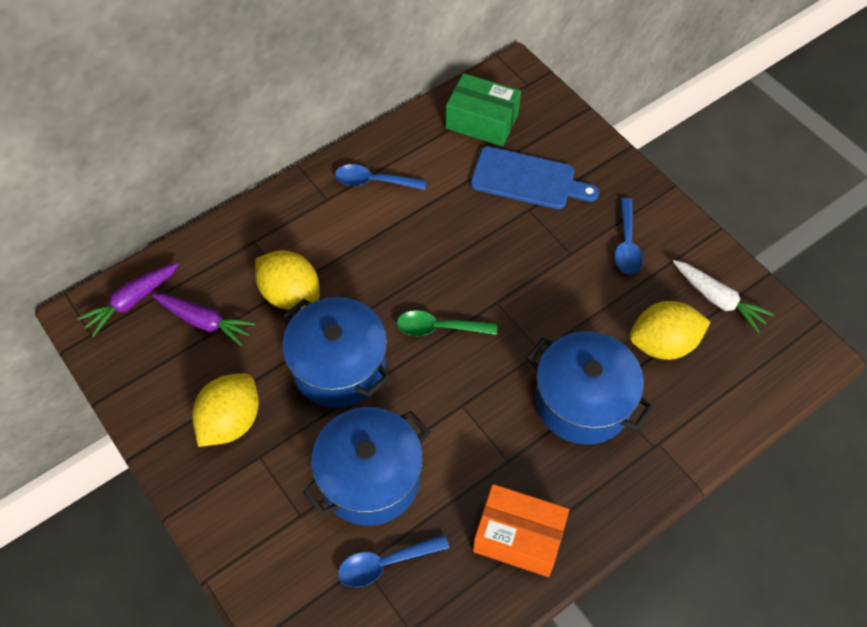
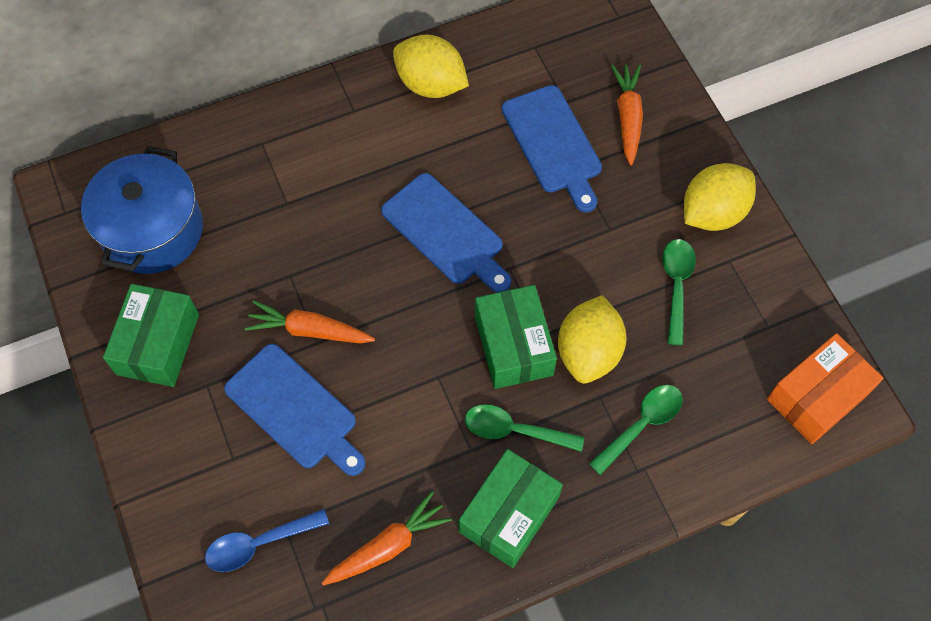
blue cutting board: [471,146,599,209] = 1 -> [224,344,366,476] [381,173,511,293] [502,85,602,212] = 3
blue pot: [282,297,390,408] [303,407,430,526] [527,331,653,445] = 3 -> [81,146,203,274] = 1
blue spoon: [335,164,426,190] [338,534,449,587] [614,198,643,274] = 3 -> [205,509,329,572] = 1
green box: [446,73,521,146] = 1 -> [103,284,199,387] [458,449,563,568] [475,285,557,389] = 3
green spoon: [397,310,497,336] = 1 -> [465,404,584,452] [589,385,683,475] [662,239,696,345] = 3
orange carrot: none = 0 -> [244,300,375,343] [322,491,452,585] [611,64,643,165] = 3
purple carrot: [77,263,179,337] [152,294,256,347] = 2 -> none = 0
white carrot: [673,260,774,333] = 1 -> none = 0

